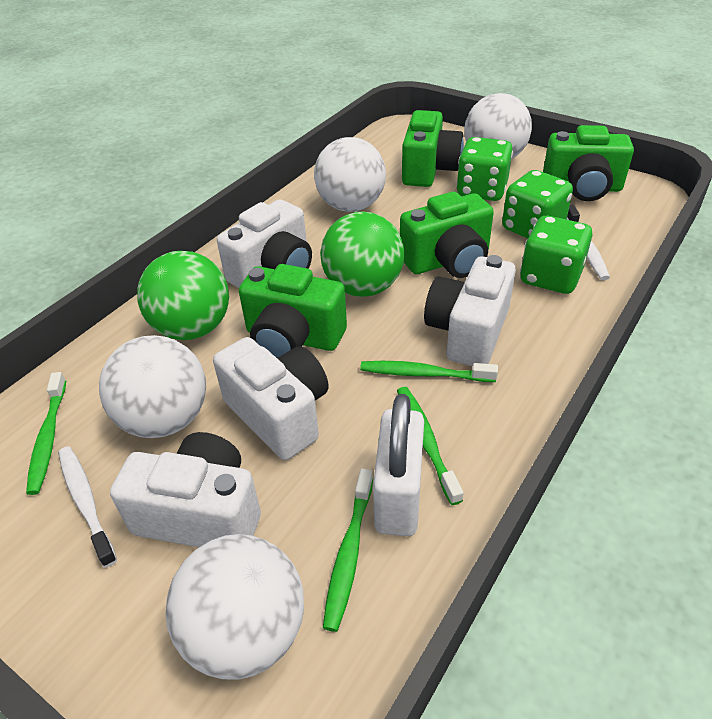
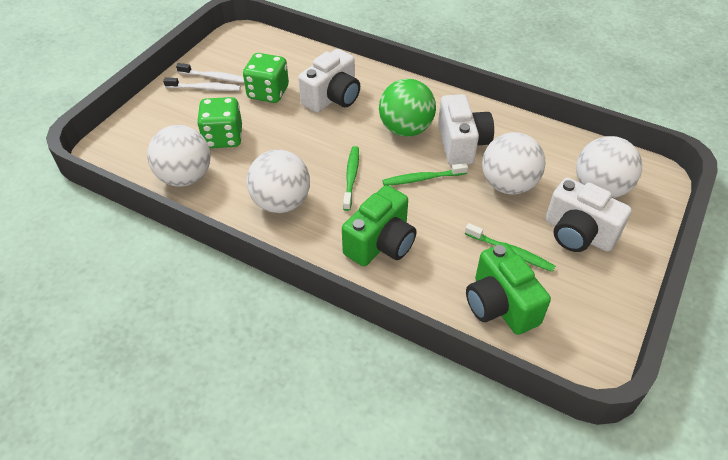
green ball: [137,251,229,340] [320,212,404,297] = 2 -> [379,79,436,137] = 1
green camera: [239,264,347,358] [400,192,494,278] [402,110,464,187] [543,125,634,201] = 4 -> [342,185,416,266] [466,243,551,335] = 2
green dice: [456,137,513,201] [502,170,573,238] [520,216,593,294] = 3 -> [197,97,242,148] [243,53,289,103] = 2
green toothbrush: [26,372,66,495] [323,469,373,632] [360,361,498,382] [397,387,464,505] = 4 -> [343,146,359,211] [382,163,468,186] [465,223,555,272] = 3
white camera: [110,432,261,547] [213,337,329,460] [217,199,312,288] [424,255,516,366] = 4 -> [298,49,360,113] [438,94,494,166] [545,178,632,252] = 3
white padlock: [373,394,424,536] = 1 -> none = 0

